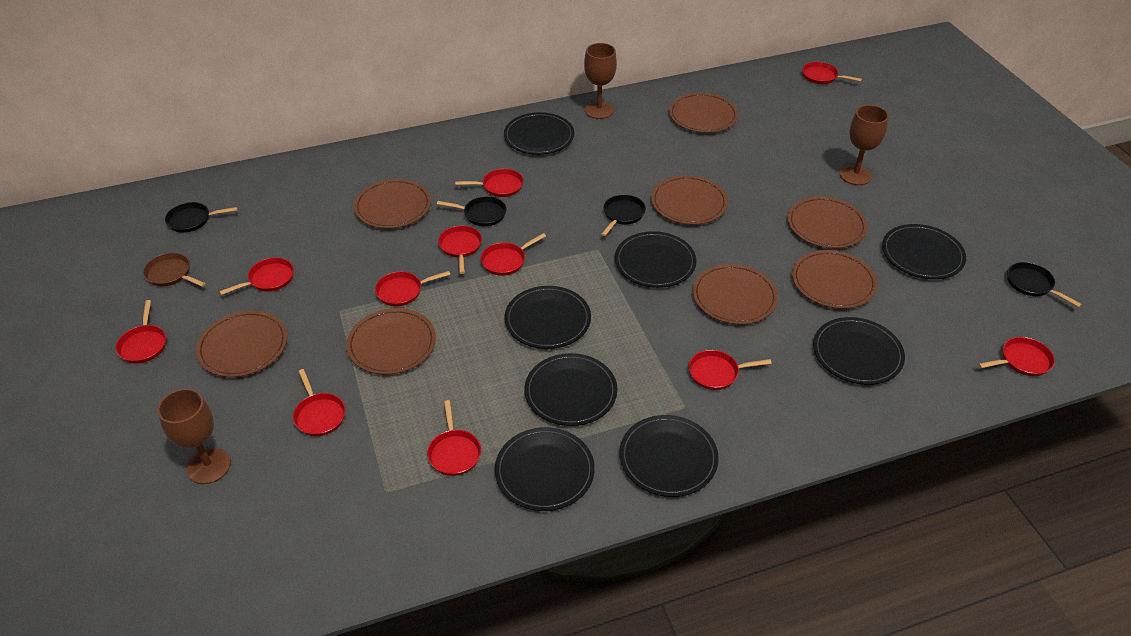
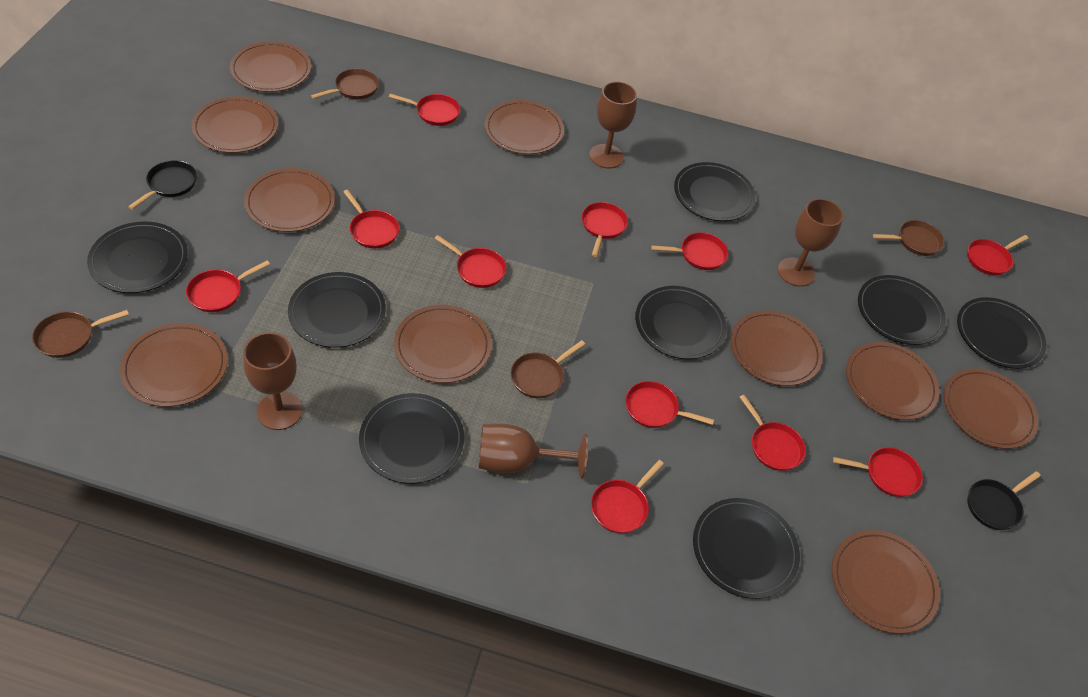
black pan: [165,202,238,233] [437,196,507,226] [601,194,646,236] [1007,262,1082,307] = 4 -> [128,160,197,210] [967,471,1041,530] = 2
brown goblet: [157,389,231,484] [584,43,617,119] [839,105,889,185] = 3 -> [243,332,302,430] [478,424,588,479] [589,81,637,169] [778,198,844,287] = 4
brown pan: [143,253,206,287] = 1 -> [32,310,129,358] [311,69,379,99] [511,340,585,398] [873,220,944,256] = 4
brown plate: [196,311,287,377] [346,308,436,375] [354,179,431,229] [651,175,728,225] [669,93,738,133] [693,264,778,324] [788,196,868,248] [792,250,877,309] = 8 -> [120,323,228,407] [191,96,278,153] [230,41,311,92] [244,168,335,232] [394,305,492,383] [484,100,564,154] [731,311,823,386] [832,530,940,634] [846,342,939,420] [944,369,1038,449] = 10

